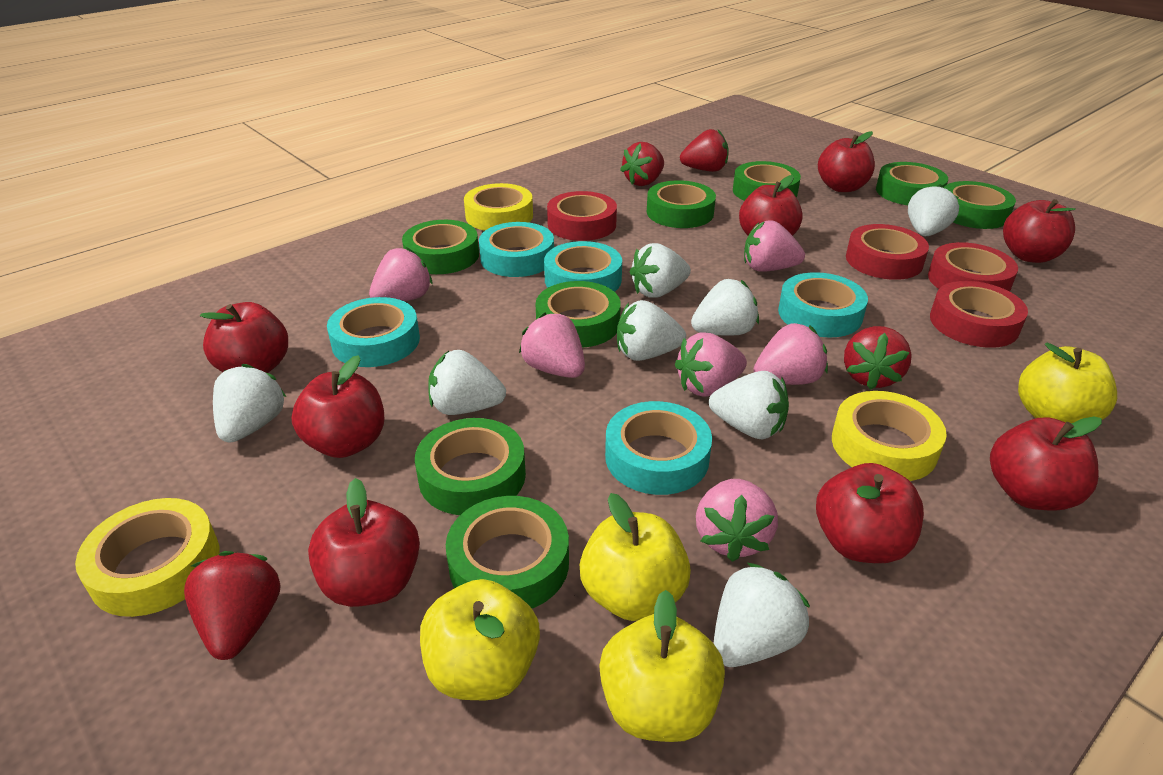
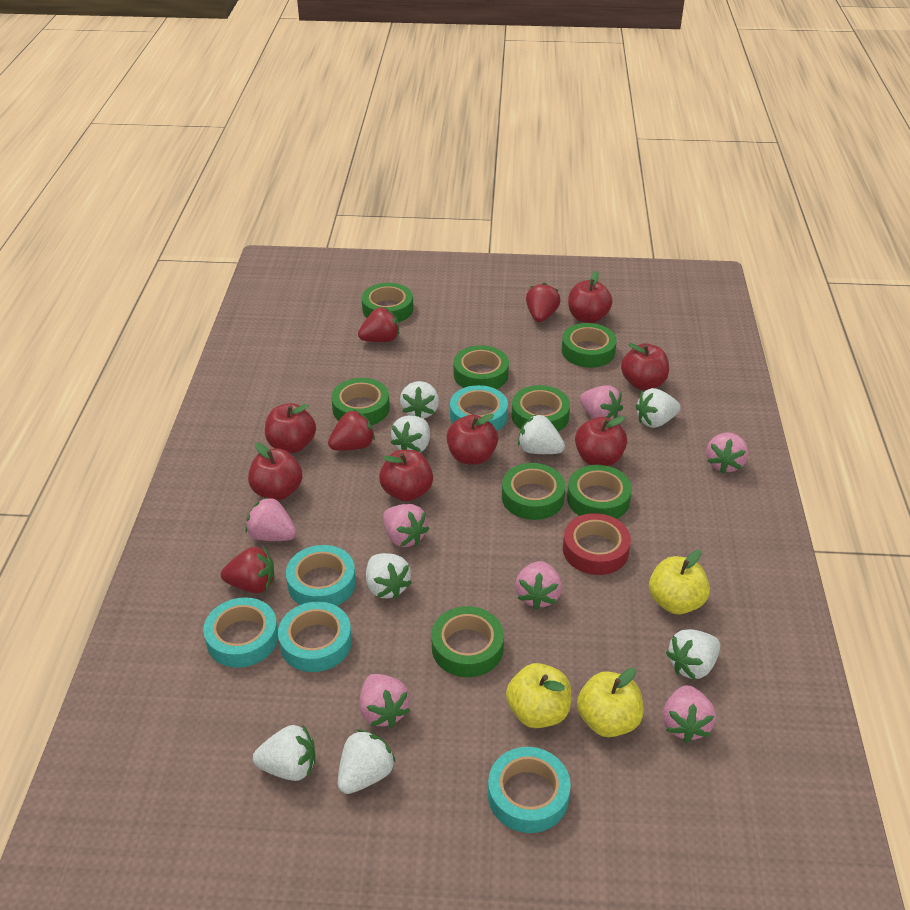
pink strawberry: [369,247,433,301] [519,313,585,378] [675,332,747,397] [696,479,778,562] [744,221,805,272] [753,323,828,385] = 6 -> [245,497,297,541] [360,674,410,728] [383,504,429,547] [515,561,562,610] [580,386,623,420] [663,685,716,743] [706,432,749,474] = 7
red apple: [200,302,288,373] [291,355,384,458] [308,478,420,607] [739,175,803,236] [816,463,924,563] [818,131,875,192] [990,416,1102,511] [1003,199,1076,263] = 8 -> [248,443,303,501] [265,403,316,453] [379,450,433,502] [447,414,498,465] [568,271,613,323] [575,416,627,466] [621,343,669,390] = 7
red tape: [547,191,617,241] [846,224,929,280] [928,242,1018,292] [930,281,1028,348] = 4 -> [563,513,631,575] = 1
yellow apple: [420,579,540,700] [580,493,691,621] [599,590,725,742] [1018,343,1117,423] = 4 -> [506,663,571,728] [577,668,643,737] [649,550,710,614] = 3
yellow tape: [75,498,220,617] [464,183,533,231] [832,391,947,481] = 3 -> none = 0

